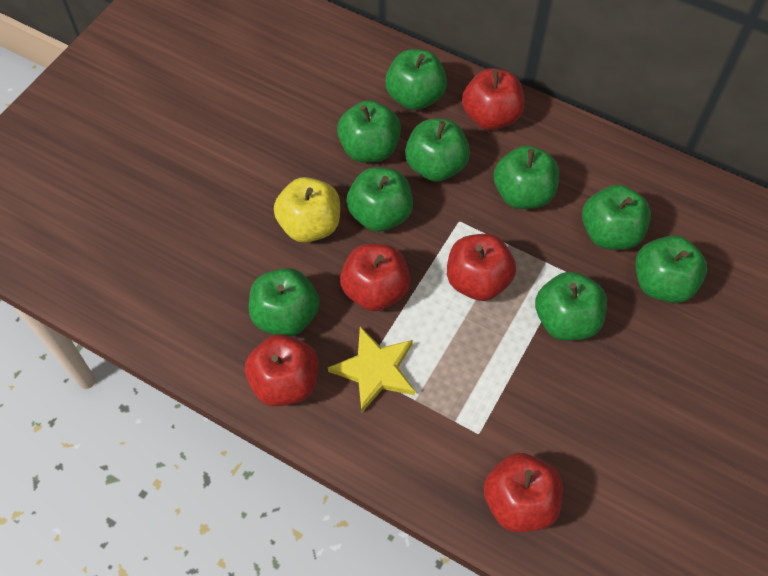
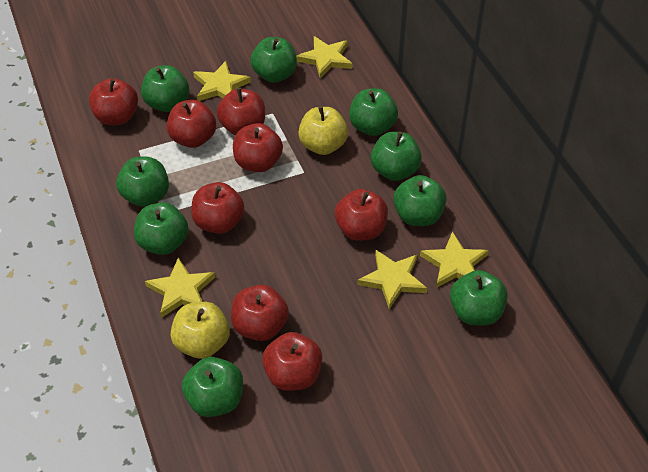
red apple: [245,334,318,406] [340,244,410,311] [447,234,516,301] [462,68,524,130] [484,453,563,532] = 5 -> [89,78,138,125] [167,100,216,148] [191,182,244,234] [217,88,265,135] [231,285,289,341] [233,123,283,172] [262,332,322,391] [335,189,388,241] = 8
yellow apple: [274,177,340,242] = 1 -> [171,302,230,359] [298,106,348,155] = 2
yellow star: [328,326,415,412] = 1 -> [145,258,215,318] [193,61,251,101] [296,36,352,78] [357,250,427,309] [420,232,489,288] = 5

